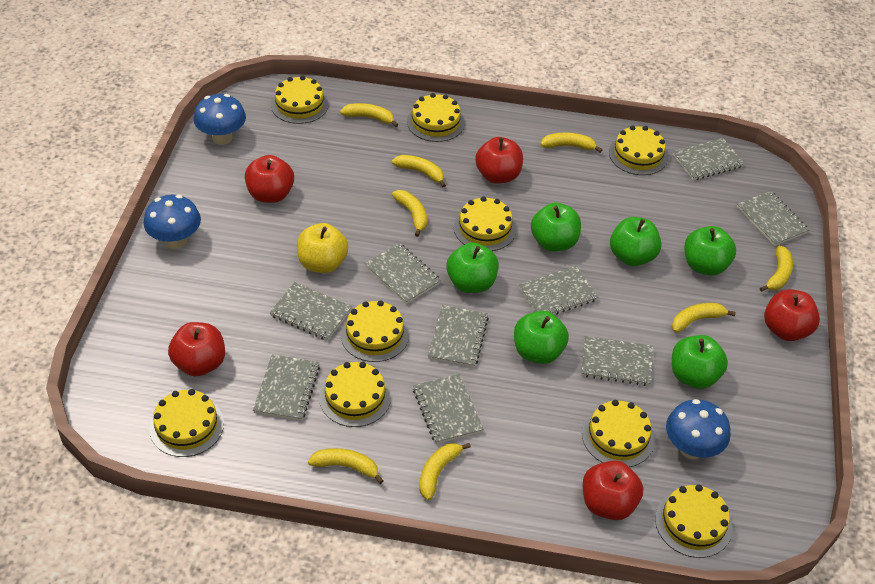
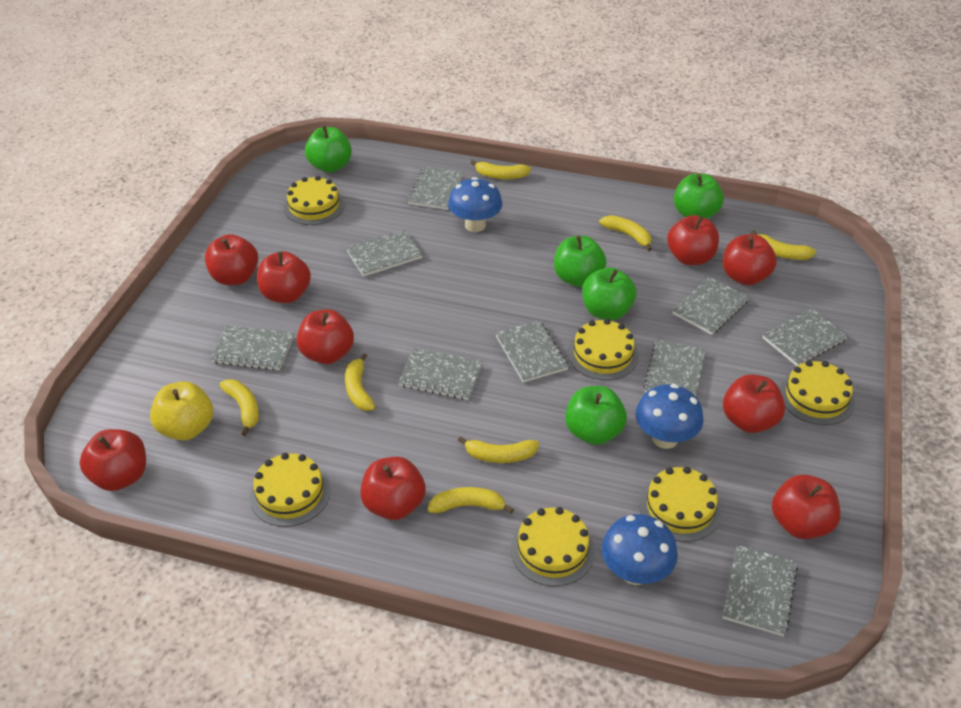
green apple: [446,242,499,293] [514,311,569,364] [531,202,581,251] [610,217,662,266] [672,335,728,389] [684,226,736,276] = 6 -> [305,125,352,173] [554,236,606,287] [565,386,627,445] [582,267,636,320] [674,173,724,219] = 5
red apple: [168,322,225,376] [245,155,294,203] [475,137,523,184] [583,460,643,520] [764,289,820,341] = 5 -> [79,429,146,491] [205,234,258,285] [257,251,311,303] [297,309,354,364] [360,457,426,520] [667,215,719,265] [723,234,777,285] [723,374,785,433] [772,475,841,539] = 9
yellow banana: [308,448,384,484] [340,103,398,127] [392,155,446,187] [392,190,427,237] [419,443,471,500] [540,133,602,153] [672,303,736,333] [760,246,793,292] = 8 -> [219,379,259,436] [345,353,375,411] [428,487,514,514] [458,436,539,463] [470,160,531,179] [599,215,652,251] [750,230,816,260] = 7
yellow cake: [149,389,224,457] [271,76,329,124] [319,362,391,427] [341,300,409,362] [407,93,465,142] [454,196,517,251] [582,400,655,467] [609,125,668,175] [655,484,732,558] = 9 -> [250,453,331,527] [284,176,345,225] [511,507,595,586] [568,319,639,380] [639,467,722,542] [779,360,855,425] = 6

